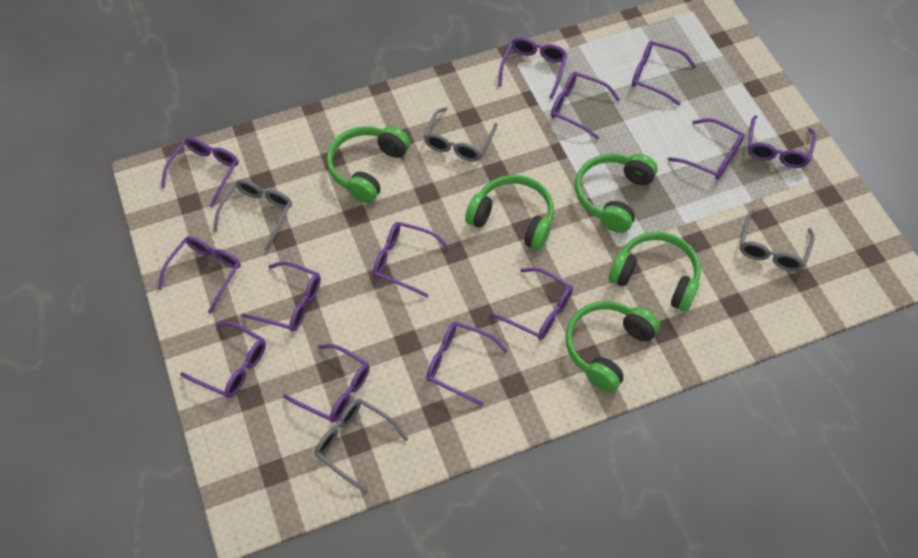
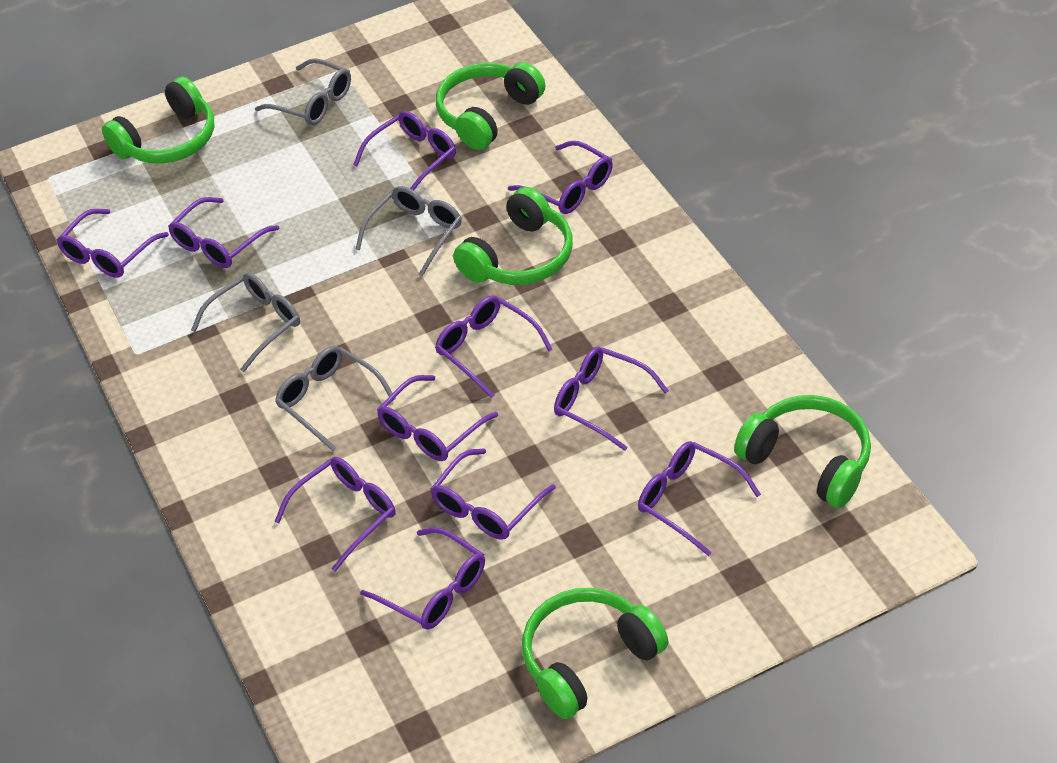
purple glasses: [158,236,241,314] [161,137,238,208] [180,322,266,398] [241,261,321,332] [283,344,370,422] [373,222,450,297] [426,321,508,406] [489,268,573,340] [498,37,567,99] [551,72,620,140] [632,41,696,106] [668,118,745,180] [748,115,816,168] = 13 -> [57,209,169,278] [168,197,279,268] [274,457,395,571] [353,111,456,190] [360,527,485,630] [377,375,498,461] [431,448,556,540] [435,295,553,398] [508,141,613,214] [554,347,669,451] [638,441,761,556] = 11

